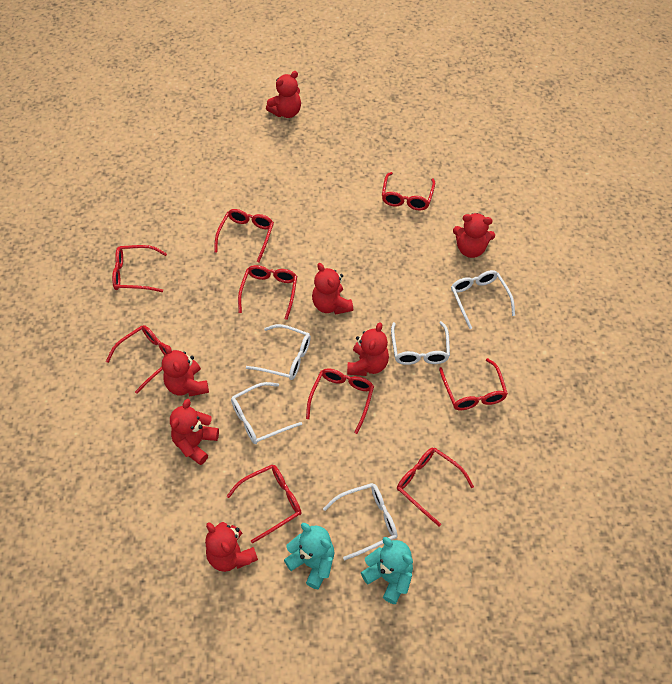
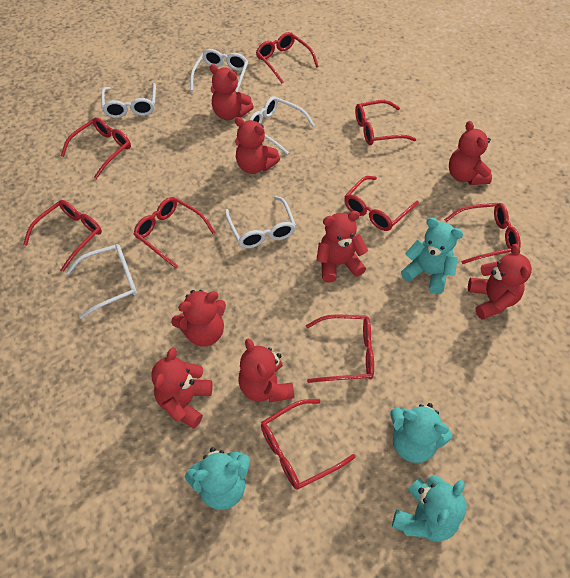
red teddy bear: [162,345,209,397] [170,399,219,465] [205,522,258,572] [266,71,301,118] [312,263,353,315] [347,322,389,376] [453,213,495,258] = 7 -> [151,348,212,429] [171,290,226,347] [210,64,254,120] [235,117,280,174] [238,339,295,402] [316,211,368,283] [449,121,492,185] [468,244,532,320] = 8
turquoise teddy bear: [284,523,335,589] [361,537,413,604] = 2 -> [185,447,250,510] [390,403,452,463] [392,475,467,542] [401,218,463,294] = 4

